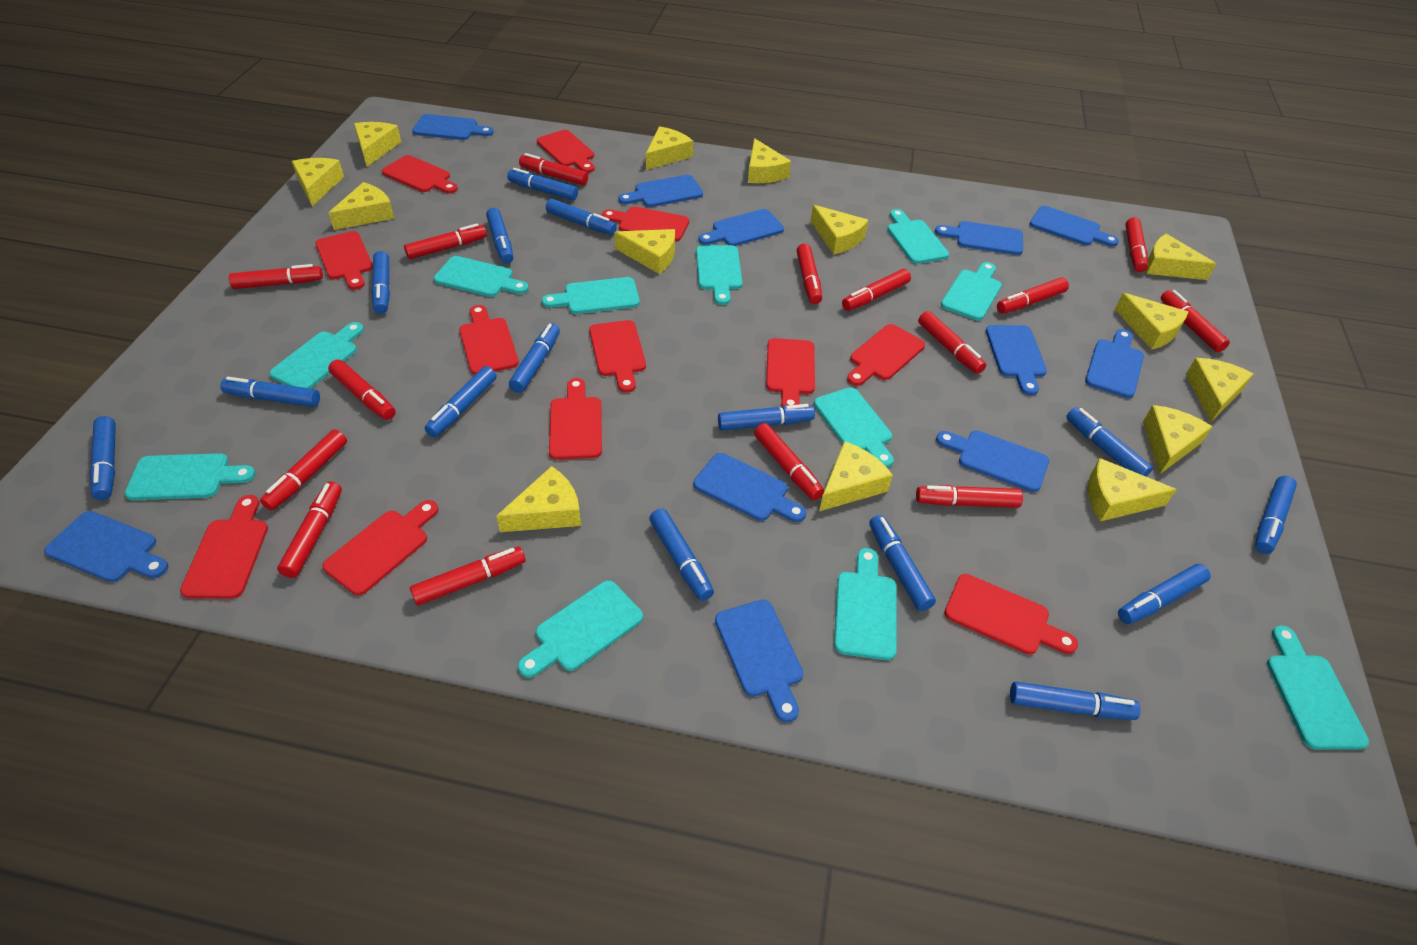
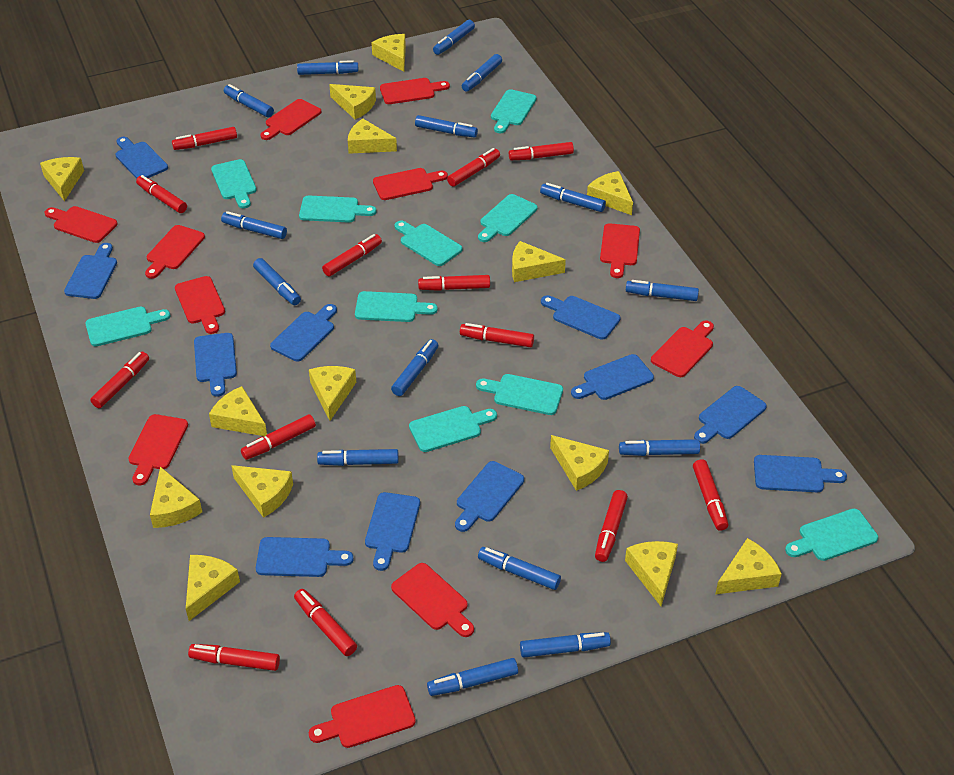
red cutting board: [180,495,268,599] [315,231,373,290] [322,500,439,596] [382,155,458,194] [459,305,519,375] [537,130,595,173] [549,378,602,460] [589,320,646,393] [602,207,689,242] [766,338,815,407] [847,324,925,386] [944,574,1078,655] = 12 -> [45,206,117,243] [128,414,188,485] [145,225,205,279] [175,276,225,334] [260,99,321,140] [309,685,416,748] [373,168,448,200] [380,78,450,104] [391,563,474,637] [600,223,640,278] [651,321,714,377] = 11
red marker: [229,264,323,289] [260,429,347,511] [277,482,342,578] [328,359,396,420] [404,223,487,259] [410,547,526,605] [519,153,588,185] [754,423,824,500] [796,243,822,304] [842,269,911,311] [916,485,1023,508] [918,311,986,374] [997,278,1069,314] [1125,217,1148,272] [1161,290,1230,352] = 15 -> [90,352,149,408] [136,175,187,213] [172,127,237,150] [188,644,280,671] [241,414,316,460] [294,589,357,656] [322,234,382,277] [418,275,490,291] [447,148,500,187] [460,323,534,347] [509,142,574,160] [595,490,628,562] [693,460,728,531] = 13
turquoise cutting board: [125,453,255,500] [269,322,364,389] [434,256,529,297] [518,580,643,678] [542,277,640,314] [696,245,742,305] [814,387,894,468] [834,548,897,660] [887,209,949,264] [941,262,1002,320] [1267,625,1369,750] = 11 -> [85,307,170,347] [211,159,257,209] [299,196,376,223] [355,291,438,322] [395,221,463,266] [409,406,497,452] [476,374,563,415] [478,194,537,242] [491,89,537,134] [785,509,878,561] = 10

